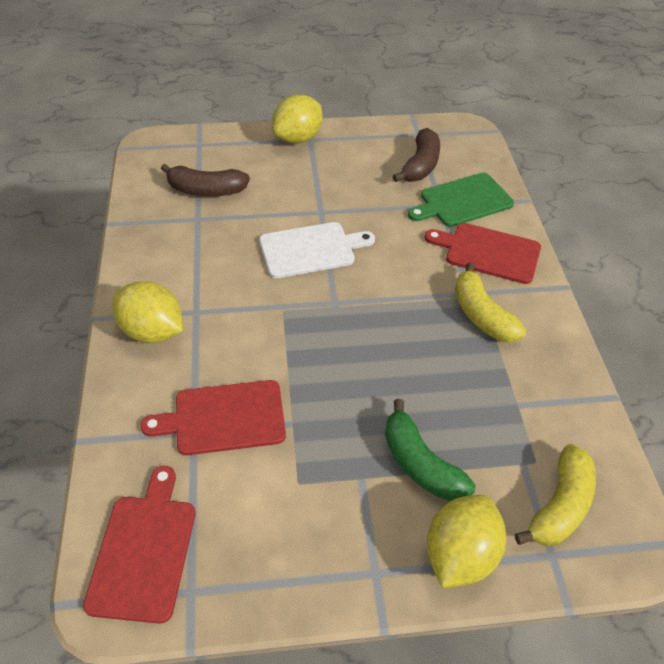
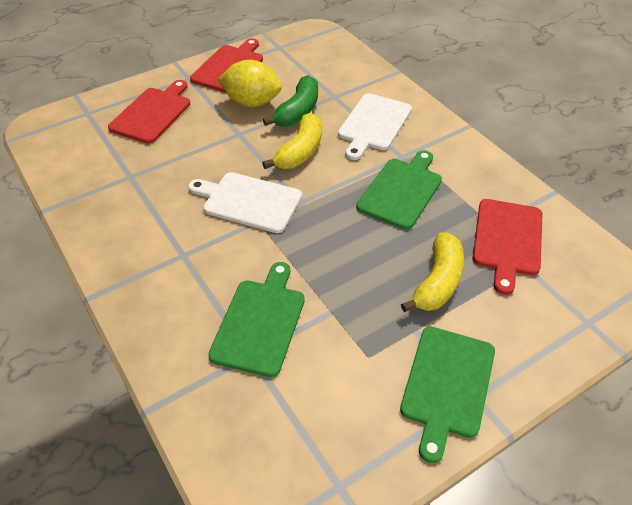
brown banana: [161,164,250,196] [393,128,440,182] = 2 -> none = 0
green cutting board: [408,173,514,227] = 1 -> [208,262,305,377] [356,150,442,230] [400,326,495,463] = 3
white cutting board: [259,222,375,278] = 1 -> [188,172,302,233] [338,93,412,160] = 2
yellow lemon: [113,281,183,343] [272,95,322,144] [427,495,506,588] = 3 -> [218,60,282,107] = 1

